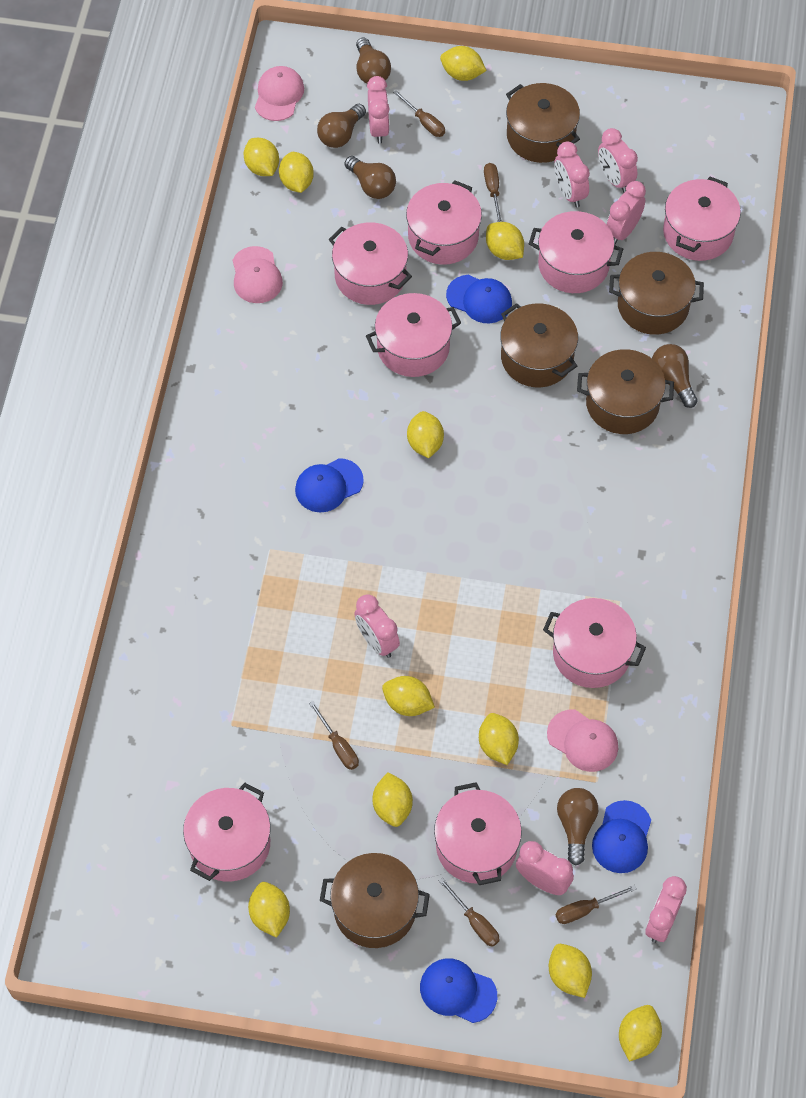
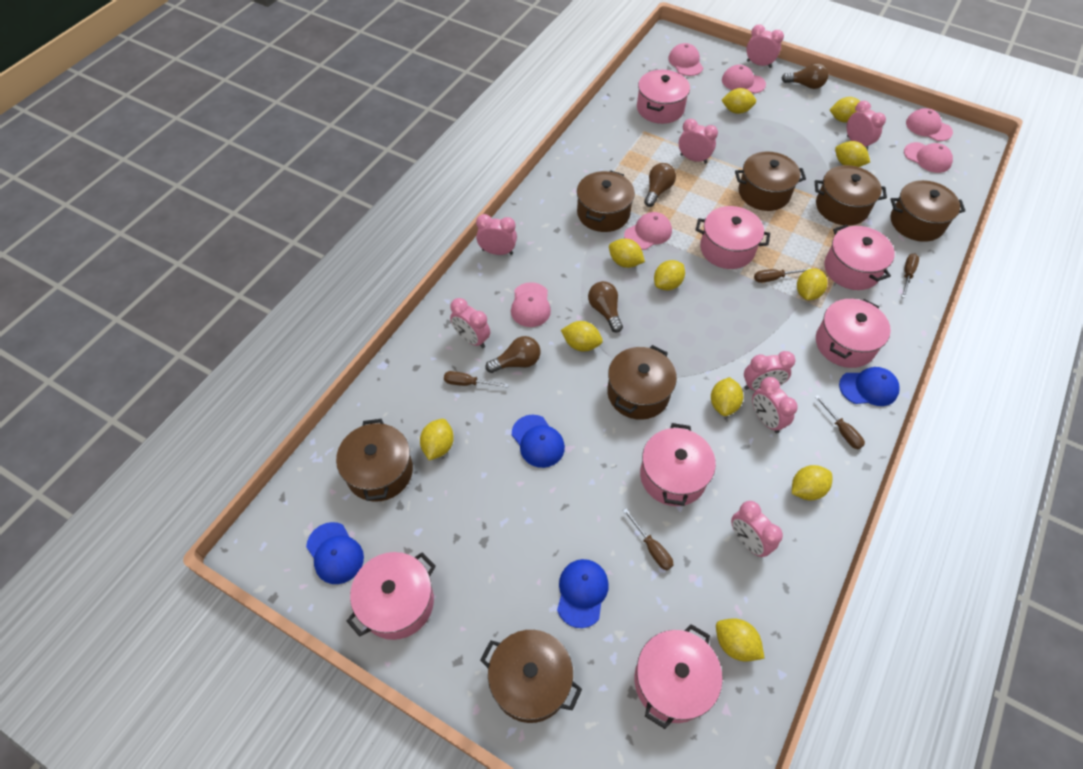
brown light bulb: [317,104,366,148] [345,156,396,199] [356,38,391,84] [557,788,598,866] [652,344,698,408] = 5 -> [486,336,540,373] [588,281,623,333] [644,163,676,207] [782,63,829,89] = 4
brown pot: [320,853,430,948] [500,303,578,387] [506,83,580,163] [577,349,674,434] [609,252,704,335] = 5 -> [336,419,413,502] [480,630,582,723] [577,170,635,232] [607,345,677,420] [735,151,806,211] [815,165,887,226] [890,180,965,242] = 7
pink cap: [232,246,283,303] [255,66,304,121] [547,710,618,772] = 3 -> [511,282,551,327] [624,212,672,250] [668,43,703,76] [722,65,766,93] [904,142,953,173] [906,108,953,141] = 6
pink clock: [354,594,400,658] [367,76,390,143] [516,841,574,895] [554,141,590,207] [598,128,638,193] [606,181,646,245] [645,876,687,943] = 7 -> [450,298,490,348] [476,214,517,255] [679,119,718,164] [731,501,783,557] [744,351,795,391] [746,24,784,68] [752,377,798,433] [847,101,886,151] = 8
pink pot: [183,783,271,882] [329,222,412,305] [366,293,461,377] [406,181,482,265] [434,782,522,885] [529,211,623,293] [543,598,646,688] [663,177,741,261] = 8 -> [346,552,436,640] [635,624,722,729] [637,70,690,124] [640,423,716,506] [696,206,770,269] [816,299,891,368] [824,224,895,290] = 7

